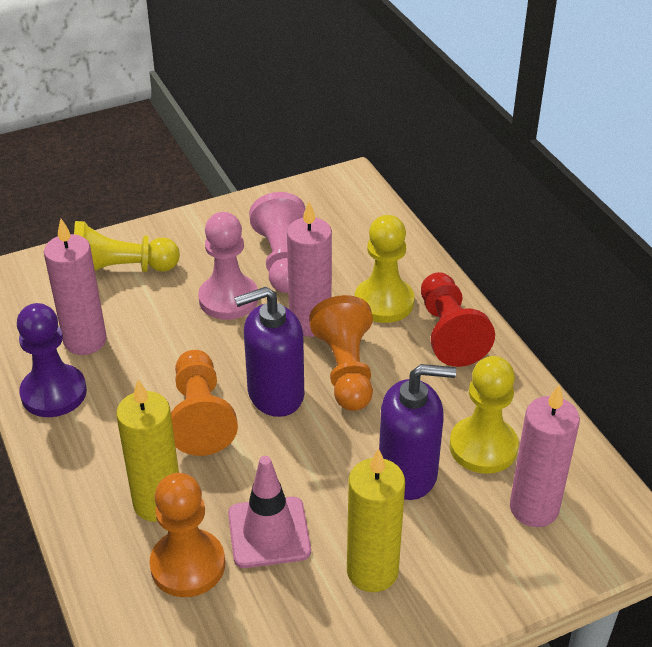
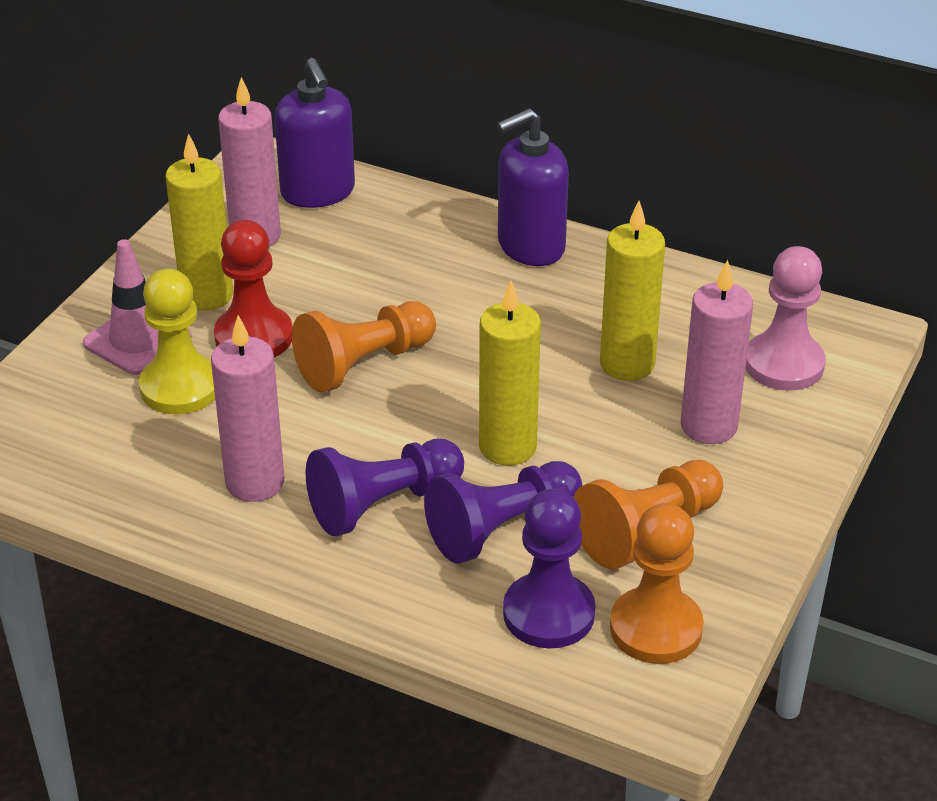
pink pawn: [198,212,258,320] [249,192,306,293] = 2 -> [746,246,826,391] = 1
purple pawn: [17,303,87,417] = 1 -> [306,439,464,536] [424,461,582,563] [503,488,595,648] = 3
yellow candle: [116,379,179,522] [347,448,405,592] = 2 -> [165,134,233,311] [479,281,541,466] [600,201,665,381] = 3
yellow pawn: [74,221,180,272] [355,215,415,323] [449,356,519,474] = 3 -> [139,269,215,414] = 1

